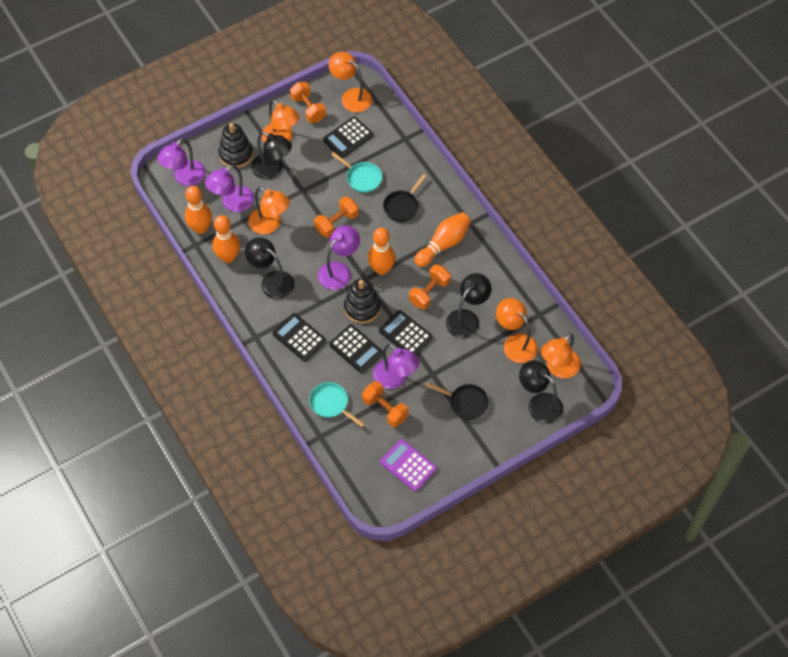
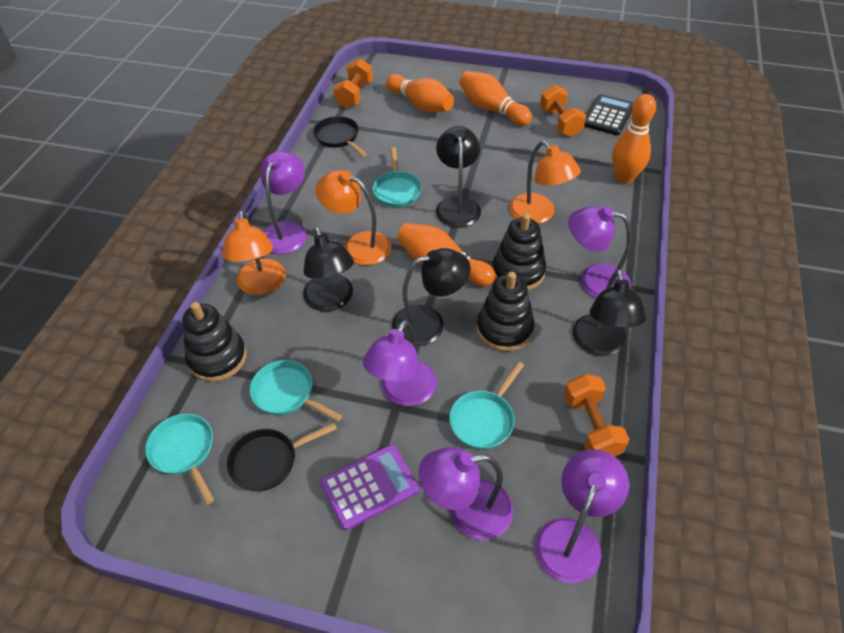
black calculator: [272,313,326,361] [323,116,373,158] [329,324,383,373] [379,310,433,355] = 4 -> [584,94,633,135] = 1
black stacking toy: [218,123,253,168] [344,278,380,324] = 2 -> [182,302,247,382] [477,272,535,352] [492,213,546,290] = 3
orange dumbbell: [290,82,326,123] [314,196,359,238] [362,381,409,427] [409,265,451,310] = 4 -> [333,59,373,108] [540,85,586,137] [564,374,629,456] = 3
orange lamp: [248,187,290,234] [262,100,300,143] [328,52,372,112] [496,298,538,363] [541,333,581,378] = 5 -> [222,210,285,295] [315,170,391,265] [509,141,581,224] = 3
purple lamp: [157,138,206,186] [205,165,254,212] [318,225,360,290] [373,344,419,389] = 4 -> [261,151,307,254] [363,320,437,406] [418,447,513,540] [535,449,629,584] [568,206,632,298] = 5
turquoise pan: [309,382,365,427] [331,152,382,193] = 2 -> [145,414,214,505] [250,360,342,422] [372,147,422,207] [449,361,524,449] = 4

